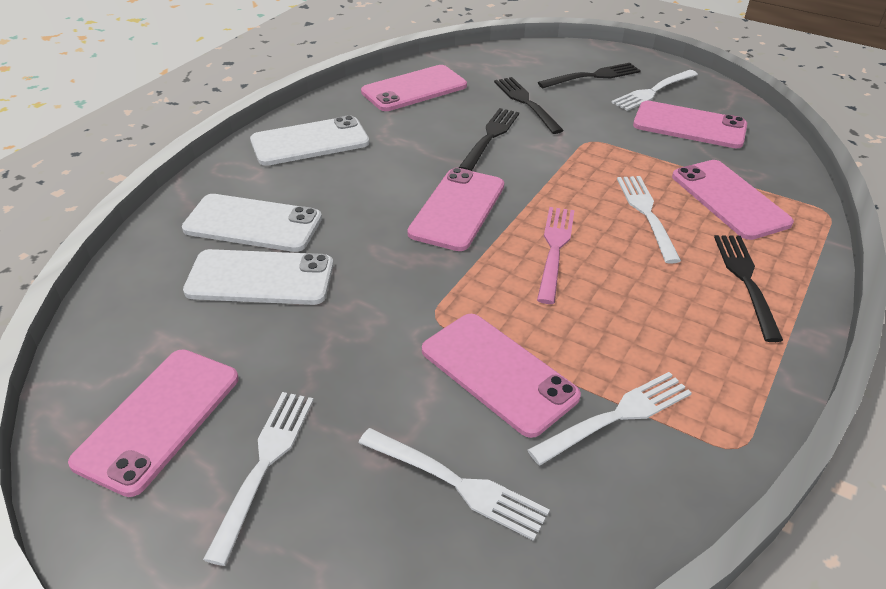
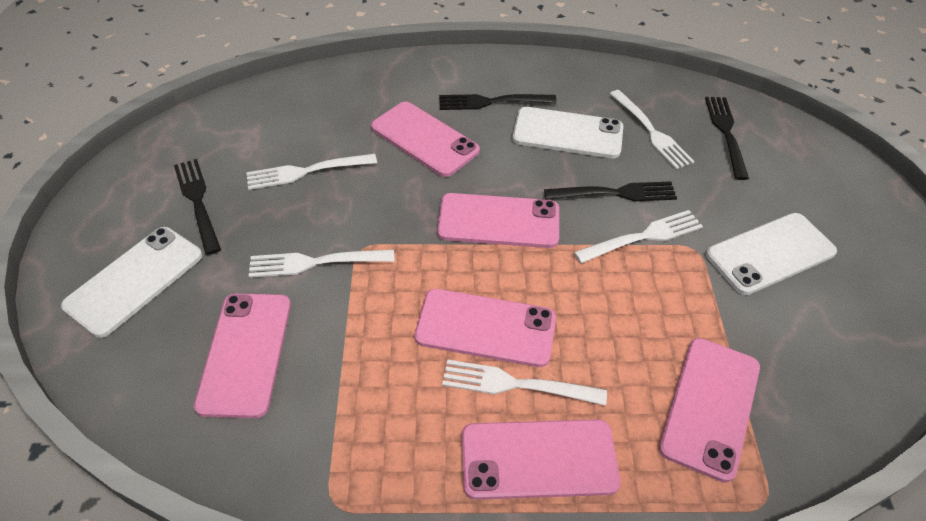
pink fork: [537,207,575,304] = 1 -> none = 0

